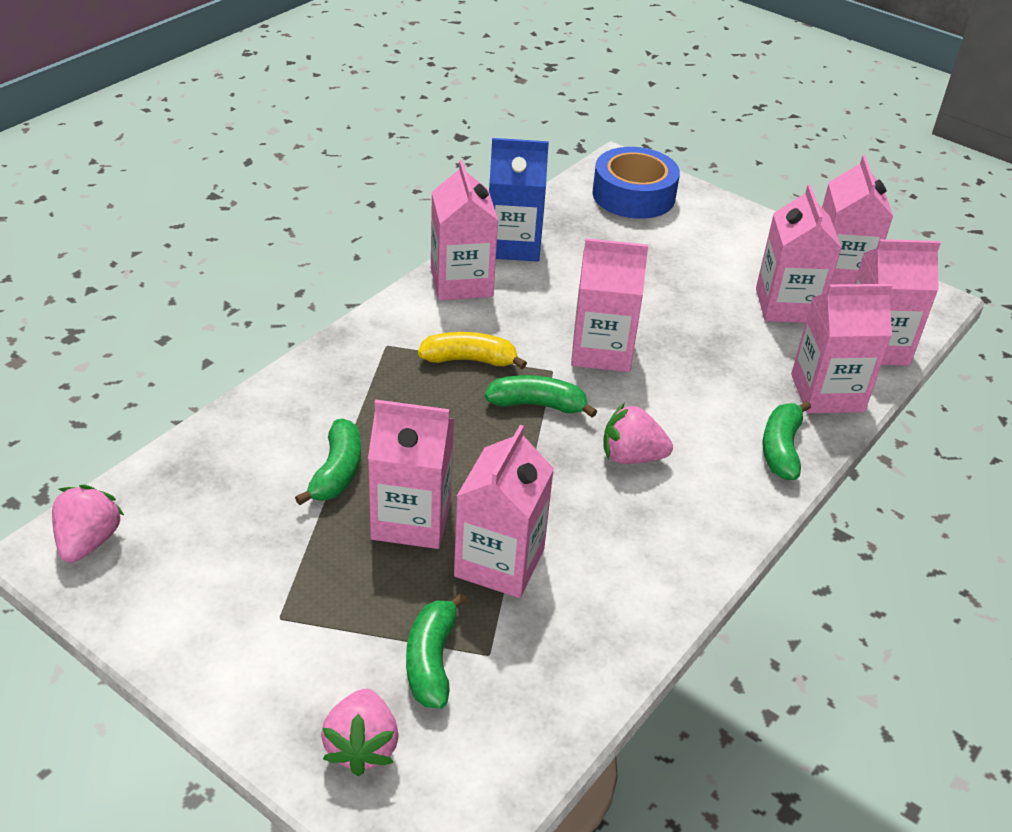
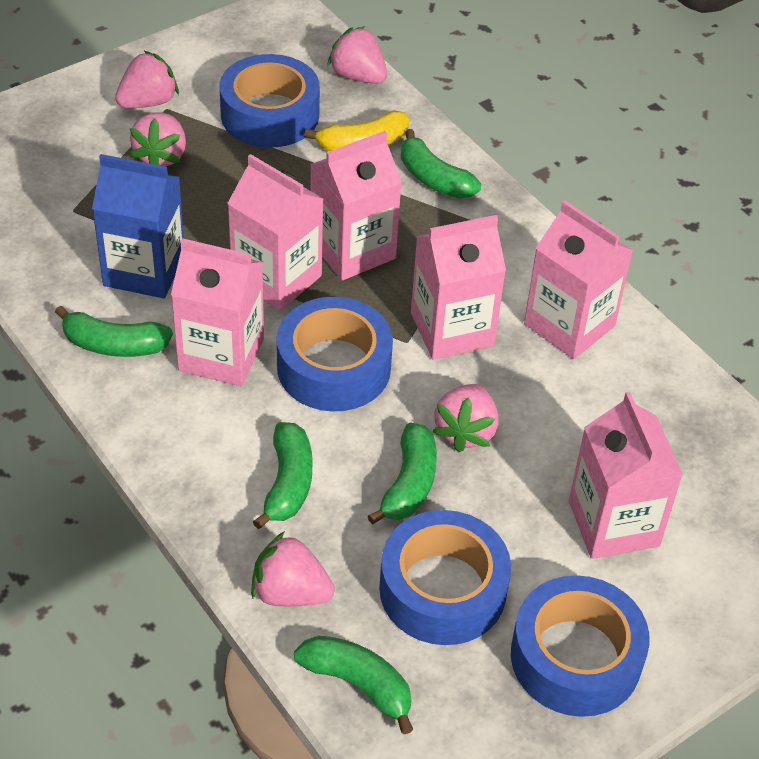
blue tape: [592,147,680,219] = 1 -> [220,54,320,147] [277,297,393,411] [379,510,511,645] [511,575,650,717] = 4
green banana: [295,419,361,505] [406,593,467,708] [485,375,597,418] [763,401,811,480] = 4 -> [55,306,173,357] [253,422,312,529] [294,635,413,734] [368,422,437,525] [401,129,481,199] = 5
pink carton: [368,399,454,549] [431,160,498,301] [454,425,554,598] [571,238,648,372] [756,185,842,323] [791,284,893,413] [822,155,893,284] [854,239,941,366] = 8 -> [171,238,264,386] [227,154,323,311] [310,131,402,281] [411,215,506,359] [524,200,633,359] [569,392,683,559] = 6
pink strawberry: [52,484,125,563] [321,689,399,776] [603,403,673,464] = 3 -> [115,50,179,108] [130,112,186,167] [251,531,335,606] [327,26,387,84] [432,384,499,452] = 5

